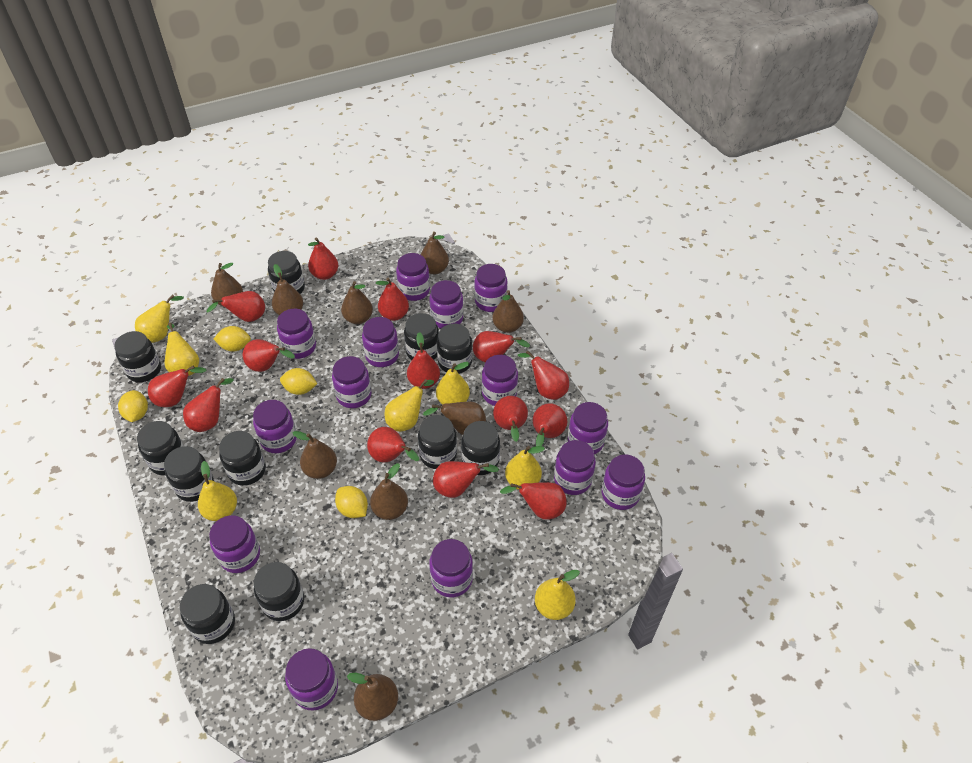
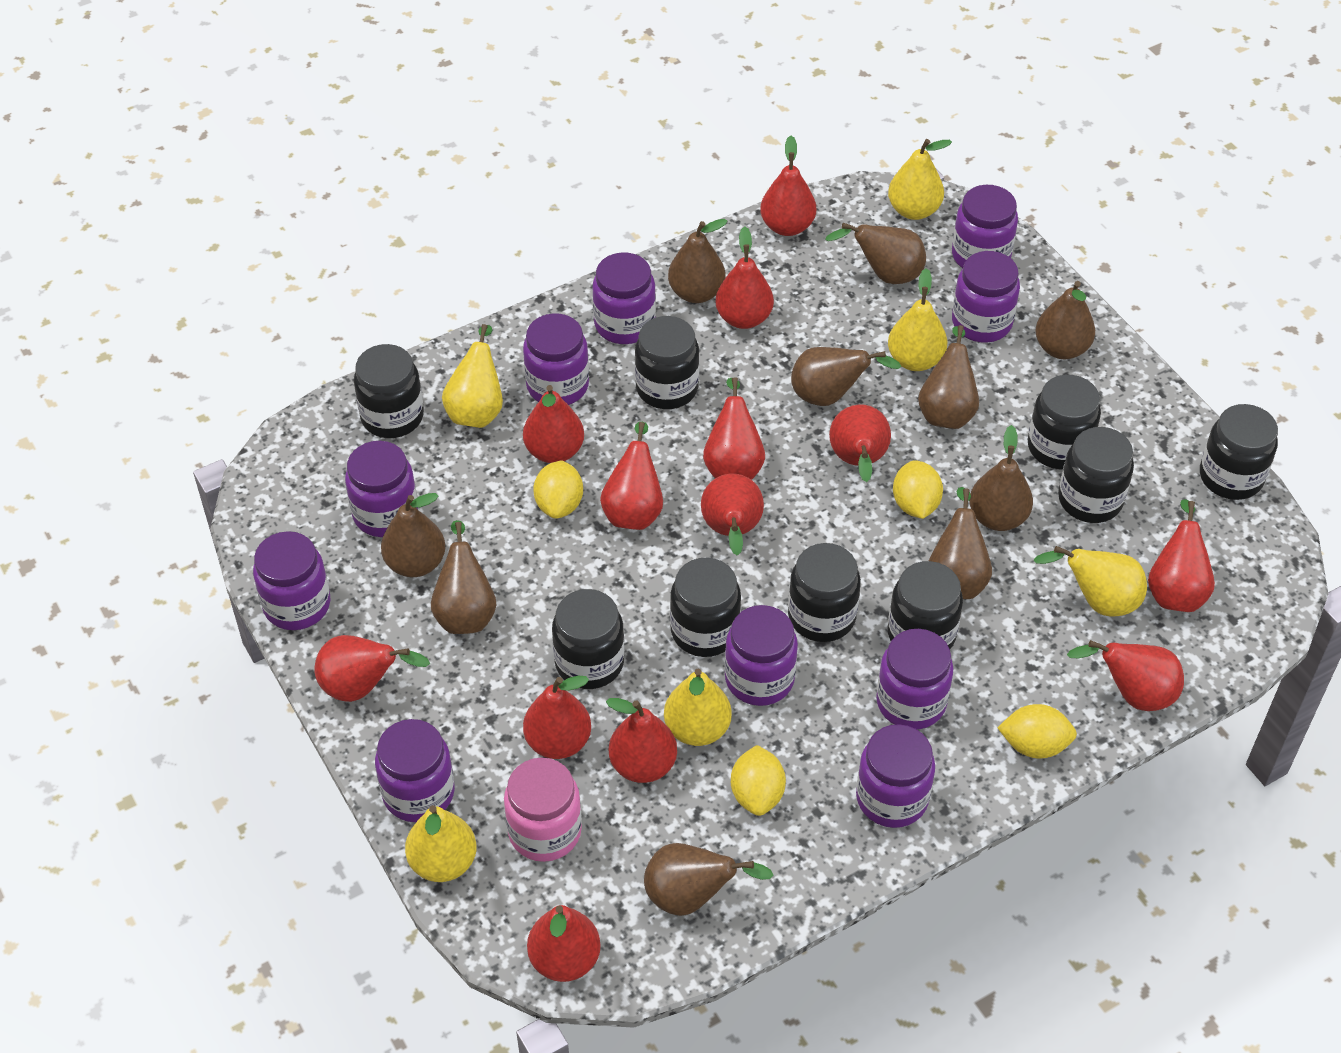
black jar: [114,331,161,382] [137,421,184,475] [164,446,214,502] [180,584,235,644] [219,431,266,486] [254,562,304,621] [268,251,305,294] [404,313,439,360] [418,415,457,469] [437,323,472,374] [461,421,500,475] = 11 -> [354,344,424,438] [552,589,624,689] [635,316,699,409] [670,558,741,657] [788,543,861,642] [888,561,963,649] [1028,375,1101,469] [1058,427,1134,523] [1200,404,1278,500] = 9
brown pear: [211,263,243,306] [272,264,303,315] [292,431,337,479] [341,281,373,324] [347,673,398,721] [370,463,408,520] [421,232,449,274] [423,401,486,435] [492,290,524,333] = 9 -> [381,493,445,577] [431,520,496,634] [644,843,774,916] [668,219,727,303] [791,347,901,406] [825,223,926,284] [918,325,979,429] [929,487,992,599] [969,425,1033,531] [1035,281,1095,359] = 10
pink jar: none = 0 -> [504,758,582,862] = 1
purple jar: [209,515,260,573] [253,400,297,453] [277,309,316,359] [285,648,338,711] [332,356,371,408] [362,317,399,367] [396,253,430,301] [429,280,463,329] [429,539,473,597] [474,264,507,312] [482,355,518,406] [554,440,596,495] [568,402,608,454] [601,455,645,510] = 14 -> [253,531,330,630] [345,441,418,537] [375,719,455,822] [523,313,589,405] [593,252,656,344] [725,605,798,706] [856,724,935,828] [876,629,953,729] [952,185,1018,268] [952,251,1020,343] = 10
red pear: [148,365,206,407] [183,378,234,432] [207,291,265,322] [243,339,295,372] [308,237,338,280] [367,427,419,462] [376,278,409,321] [407,332,440,389] [433,461,499,498] [473,331,530,362] [493,396,528,442] [500,482,567,520] [518,350,569,400] [533,403,567,446] = 14 -> [314,635,430,702] [523,385,584,463] [523,676,591,759] [527,905,601,982] [600,421,663,530] [606,698,677,783] [701,474,764,556] [703,377,765,480] [715,227,774,329] [760,136,816,236] [829,404,891,482] [1067,640,1184,711] [1148,499,1215,612] = 13
yellow pear: [135,294,184,343] [165,322,199,376] [198,461,237,521] [385,379,434,432] [436,362,470,405] [505,446,545,490] [535,570,580,620] = 7 -> [405,805,477,882] [442,324,503,428] [664,668,732,746] [888,139,952,220] [888,268,947,371] [1033,546,1147,617] = 6

